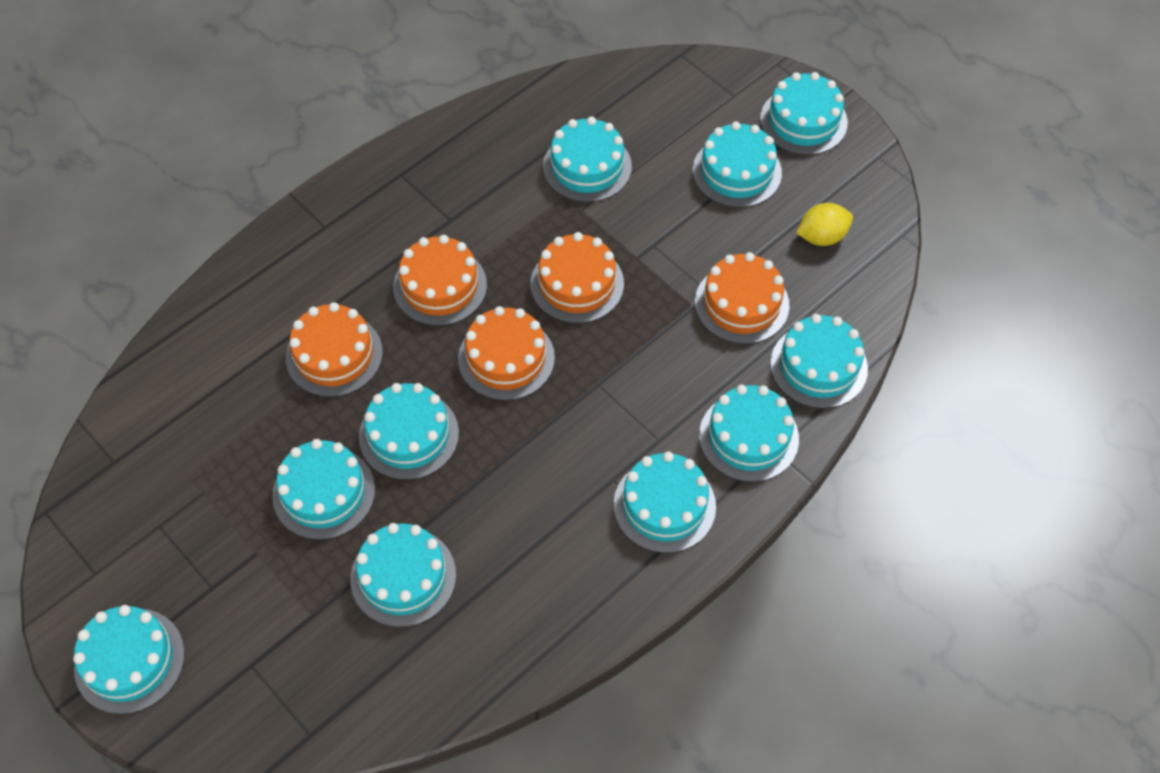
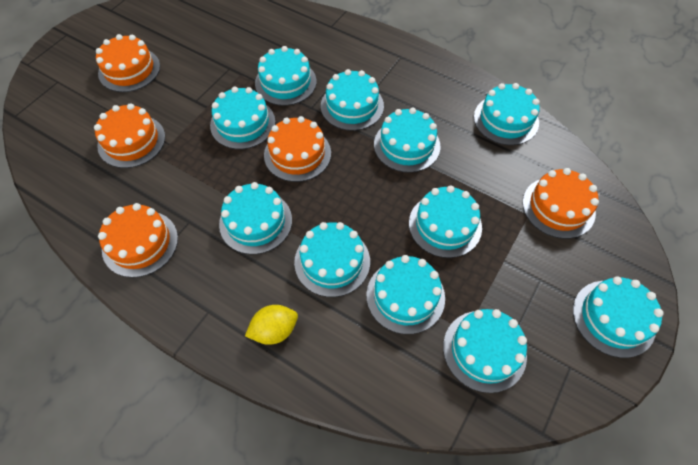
turquoise cake: [73,605,185,714] [272,439,375,540] [351,523,456,627] [359,383,459,480] [543,117,632,202] [614,451,716,553] [693,121,782,208] [699,385,799,482] [760,72,848,155] [770,314,868,409] = 10 -> [210,87,275,149] [219,182,292,254] [255,46,316,106] [294,222,370,297] [321,69,384,131] [366,255,445,334] [374,108,440,173] [409,185,482,258] [443,309,527,393] [474,83,540,145] [573,276,664,358] = 11

